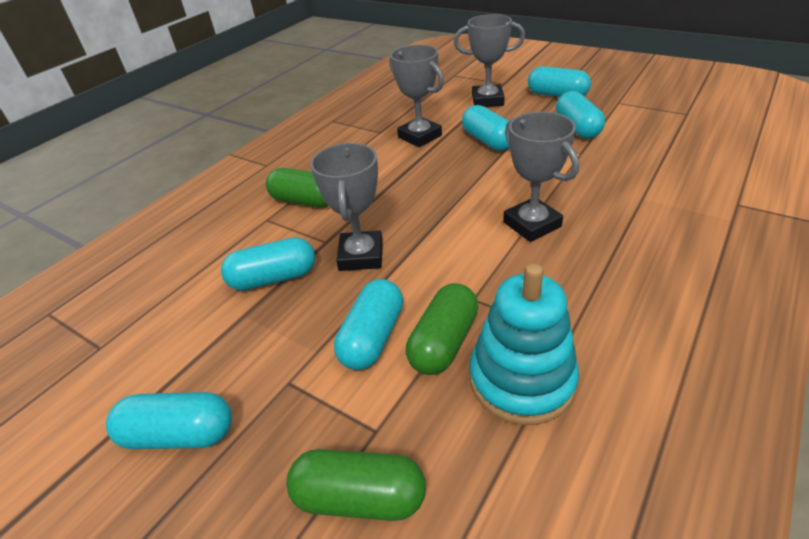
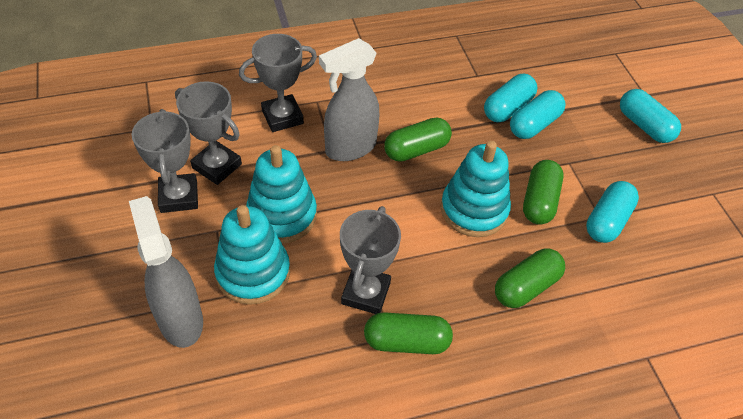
green capsule: [266,168,328,208] [286,449,426,521] [406,283,478,375] = 3 -> [364,312,453,354] [384,118,452,162] [495,248,565,308] [523,160,564,225] = 4
grey spray bottle: none = 0 -> [129,196,203,348] [319,38,379,161] = 2
turquoise capsule: [106,392,232,449] [221,237,315,291] [334,279,403,370] [462,105,510,151] [528,66,591,97] [556,91,605,139] = 6 -> [484,74,538,122] [510,90,566,139] [586,181,639,243] [620,89,681,143] = 4
turquoise stacking toy: [470,264,579,425] = 1 -> [214,205,290,305] [246,145,317,244] [441,141,511,237] = 3

